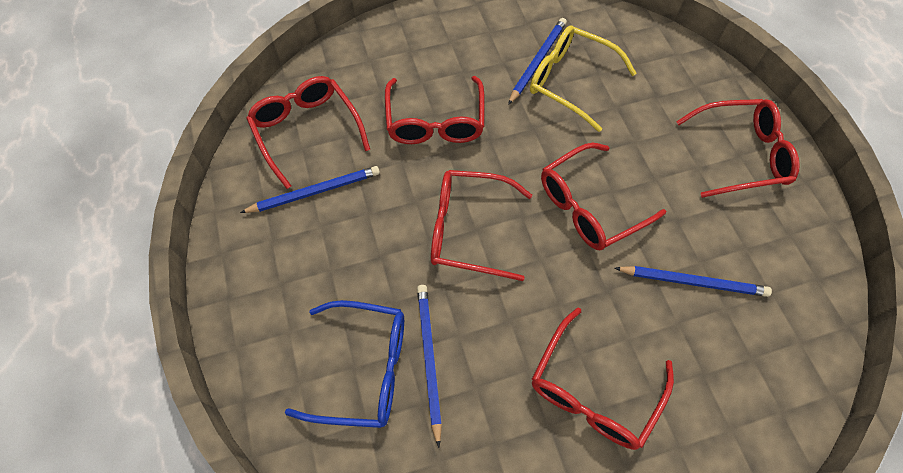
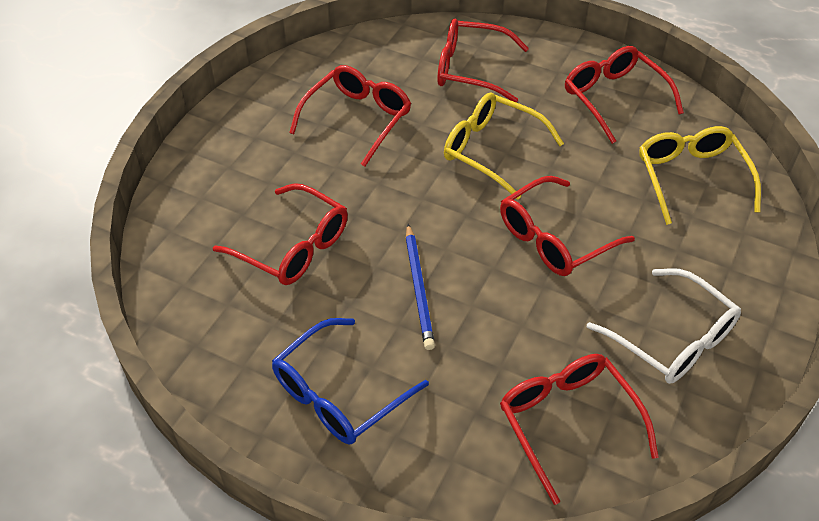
blue pencil: [240,166,380,213] [417,285,442,448] [508,18,567,105] [615,266,772,297] = 4 -> [406,224,435,350] = 1
white glasses: none = 0 -> [587,268,741,384] = 1
yellow glasses: [530,26,637,132] = 1 -> [444,93,564,199] [639,126,761,225] = 2

